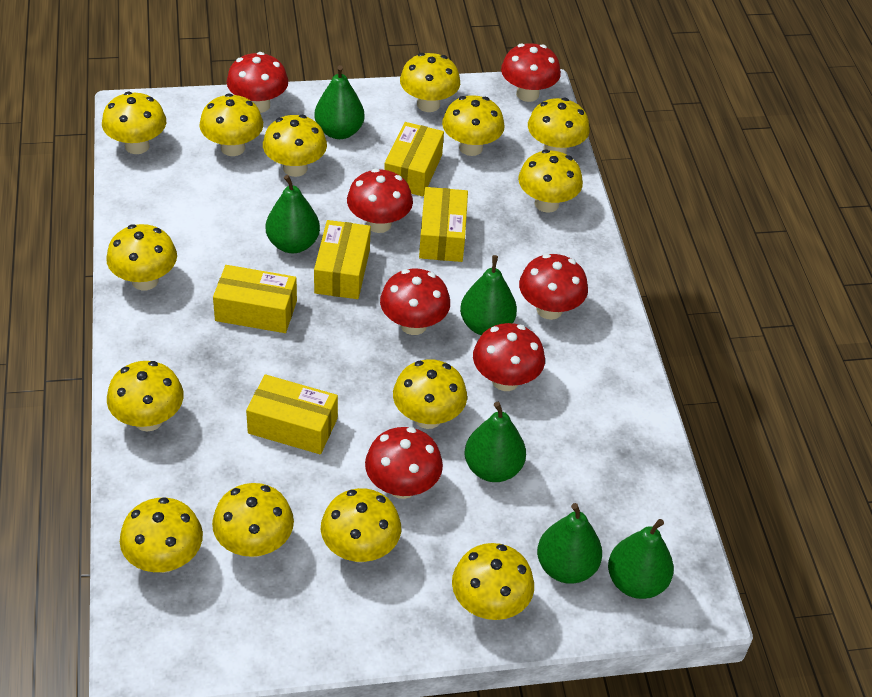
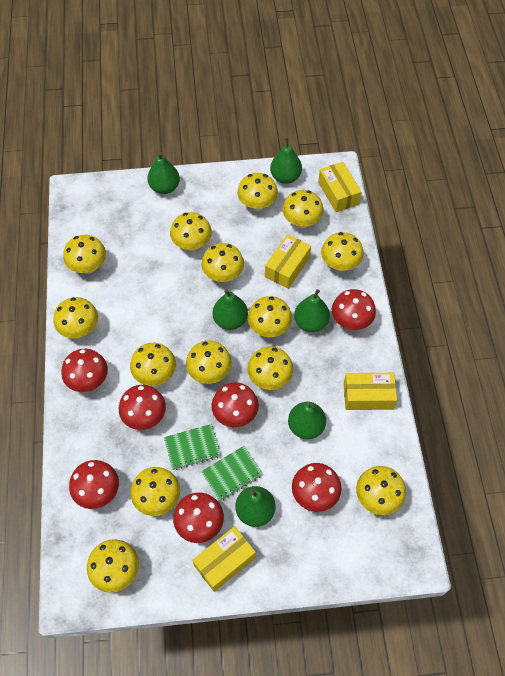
green notebook: none = 0 -> [164,424,221,470] [201,446,263,501] = 2
yellow box: [213,265,297,333] [246,374,338,454] [314,220,371,299] [384,122,444,196] [419,187,468,262] = 5 -> [193,526,256,592] [265,234,311,289] [318,162,361,212] [344,373,397,410] = 4

